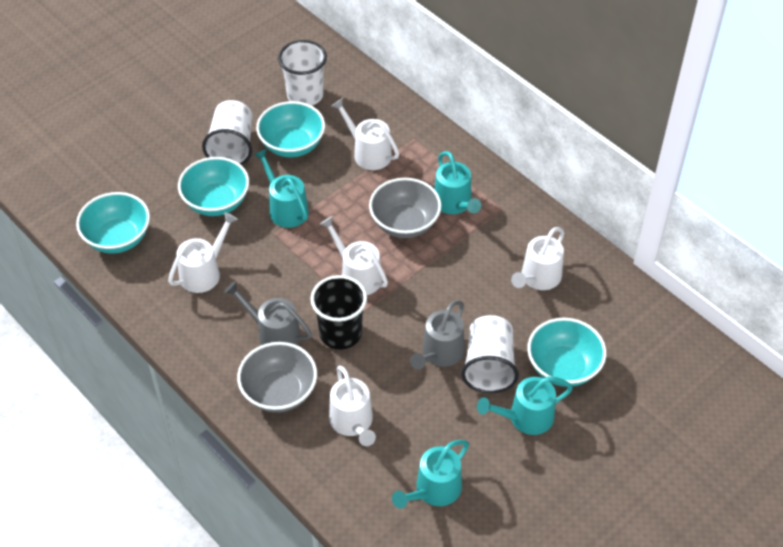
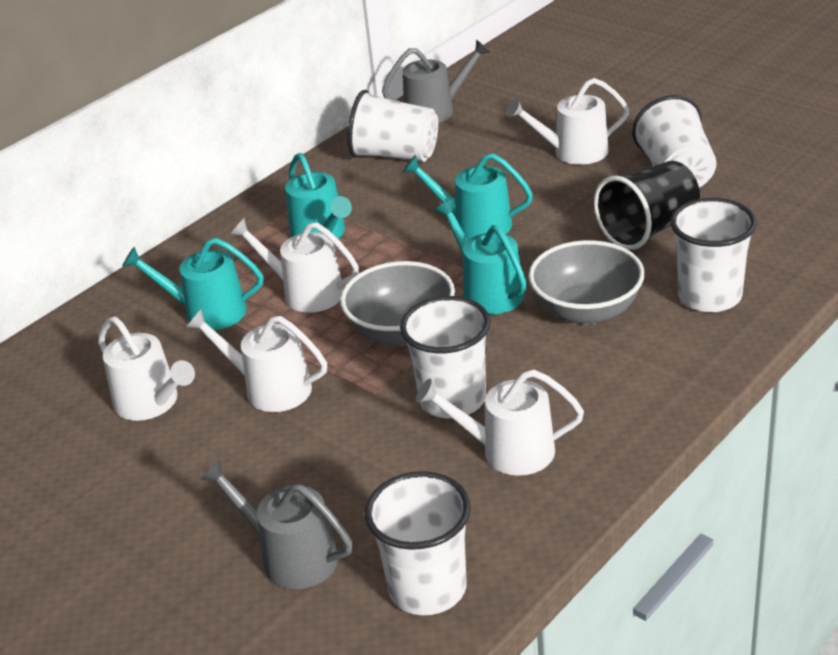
turquoise bowl: [76,192,150,254] [178,157,249,216] [256,101,325,157] [527,318,607,387] = 4 -> none = 0
white cup: [202,100,252,165] [278,40,327,106] [461,315,519,393] = 3 -> [348,90,438,162] [365,471,471,615] [400,296,491,418] [632,95,717,188] [670,198,757,312] = 5

